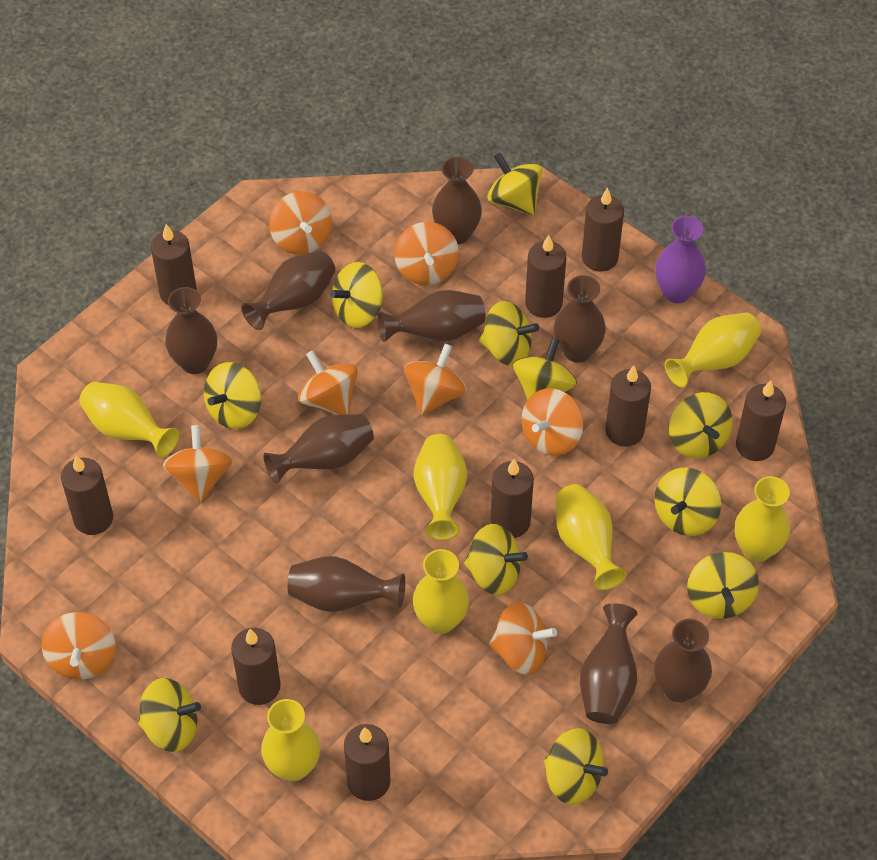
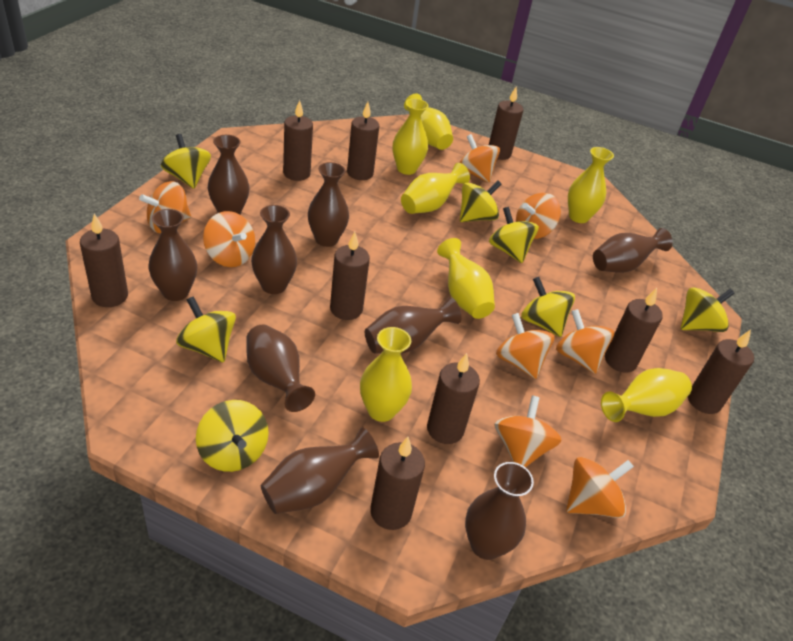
purple vase: [655,216,706,303] = 1 -> none = 0
yellow spinning top: [138,678,201,752] [204,362,261,429] [330,262,383,328] [464,524,528,595] [479,301,539,366] [488,153,542,215] [513,338,577,400] [544,728,608,805] [654,468,721,536] [669,392,733,458] [687,552,759,619] = 11 -> [161,134,211,189] [176,296,236,362] [196,400,269,472] [460,180,502,222] [489,207,539,263] [521,277,575,337] [681,287,735,332] = 7

